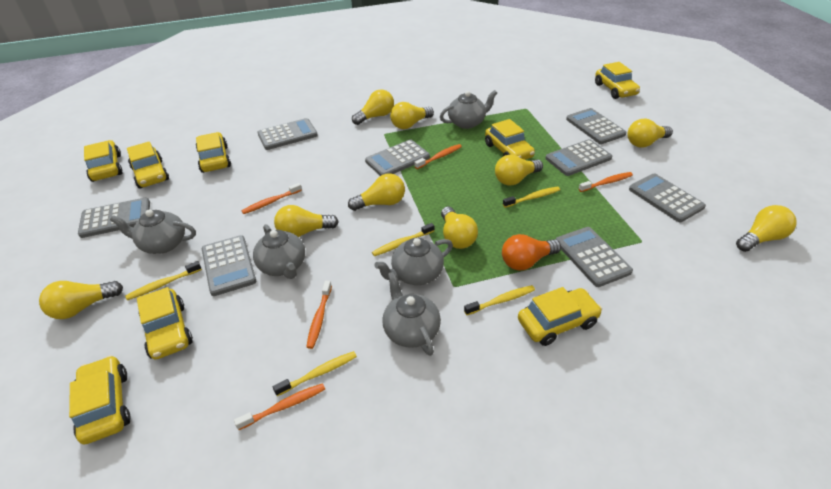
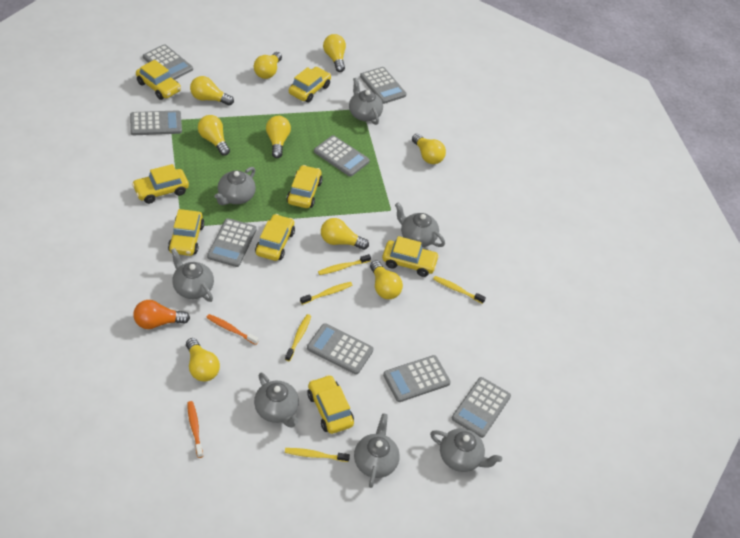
grey teapot: [110,210,196,254] [253,224,305,279] [374,238,453,285] [382,272,441,356] [440,90,497,129] = 5 -> [171,248,214,302] [214,167,256,205] [254,373,299,428] [349,78,383,125] [354,413,400,488] [395,203,445,247] [430,428,502,472] = 7
orange toothbrush: [234,383,325,430] [241,183,302,214] [307,281,332,349] [414,144,462,169] [578,172,633,192] = 5 -> [187,401,203,458] [206,314,258,345] = 2

